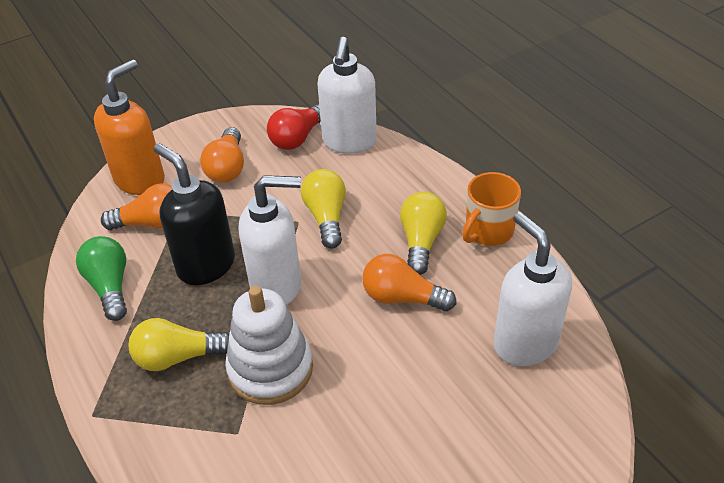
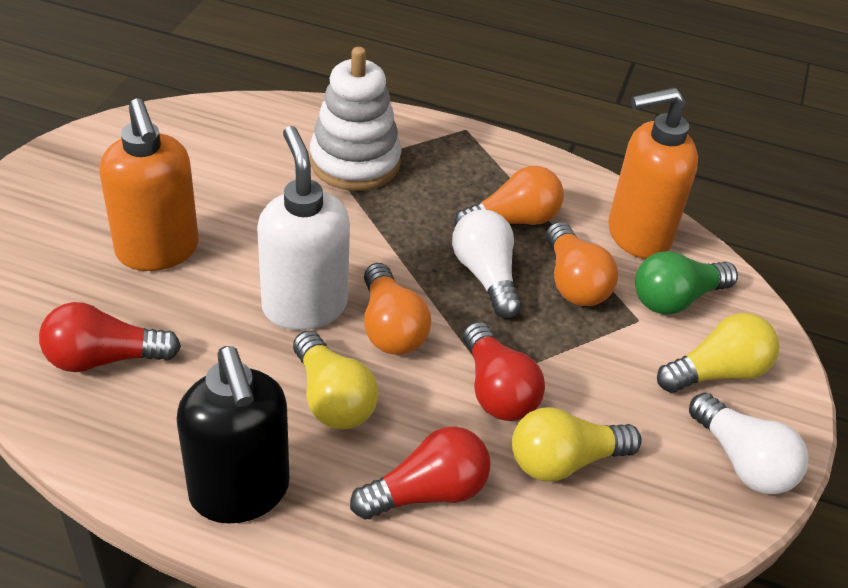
orange mug: [462,172,521,246] = 1 -> none = 0
orange soap dispenser: [94,59,165,195] = 1 -> [99,99,199,271] [608,87,698,259] = 2
red light bulb: [267,104,321,150] = 1 -> [39,302,181,372] [350,426,490,519] [463,322,545,421] = 3
white light bulb: none = 0 -> [452,210,521,319] [689,393,809,494] = 2
white soap dispenser: [239,175,301,305] [318,37,377,154] [494,212,572,366] = 3 -> [257,126,350,330] = 1

